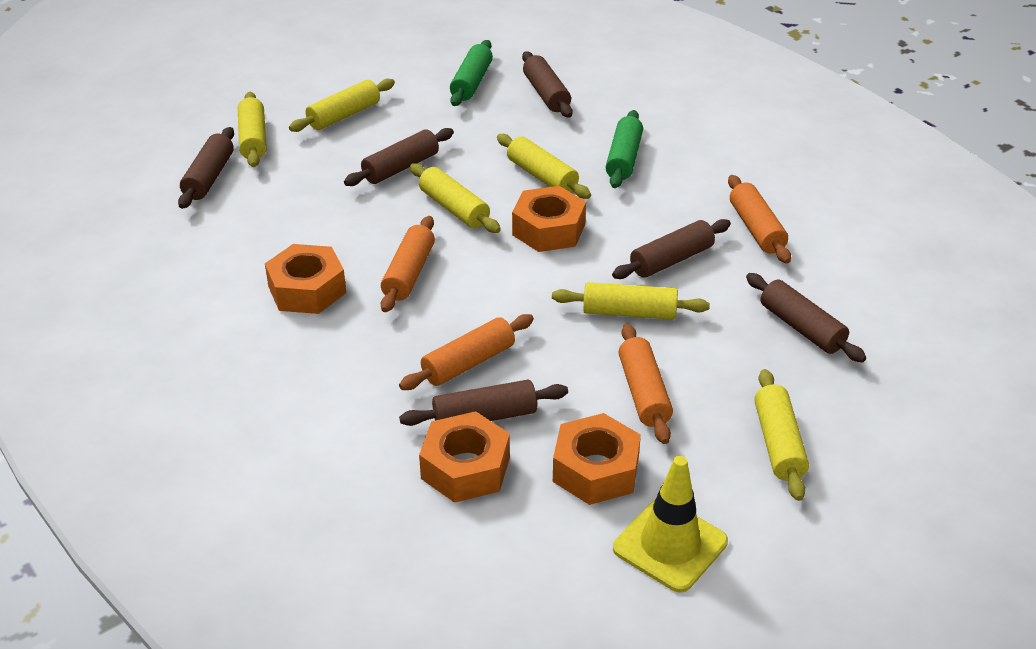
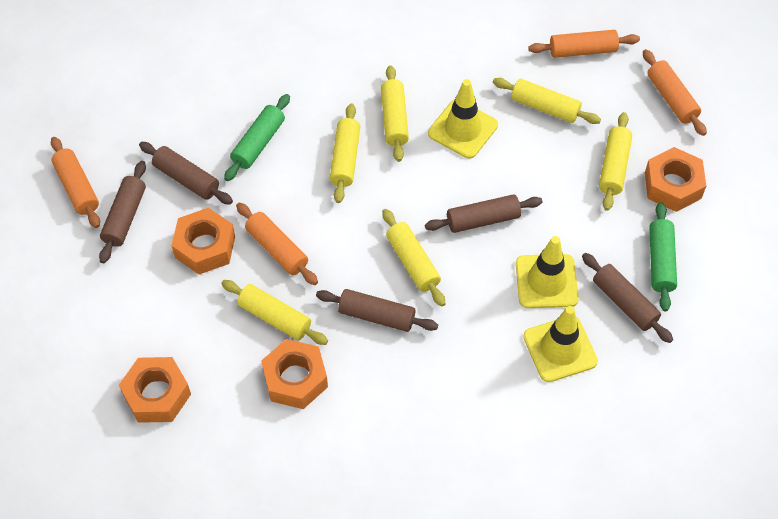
brown rolling pin: [178,127,234,209] [344,128,454,186] [399,380,568,426] [522,51,573,118] [612,219,731,279] [746,273,866,363] = 6 -> [99,161,146,263] [139,142,233,204] [316,289,438,332] [425,194,542,233] [582,253,673,343] = 5
yellow traffic cone: [613,456,728,593] = 1 -> [428,79,498,159] [516,236,579,308] [523,306,598,382] = 3

